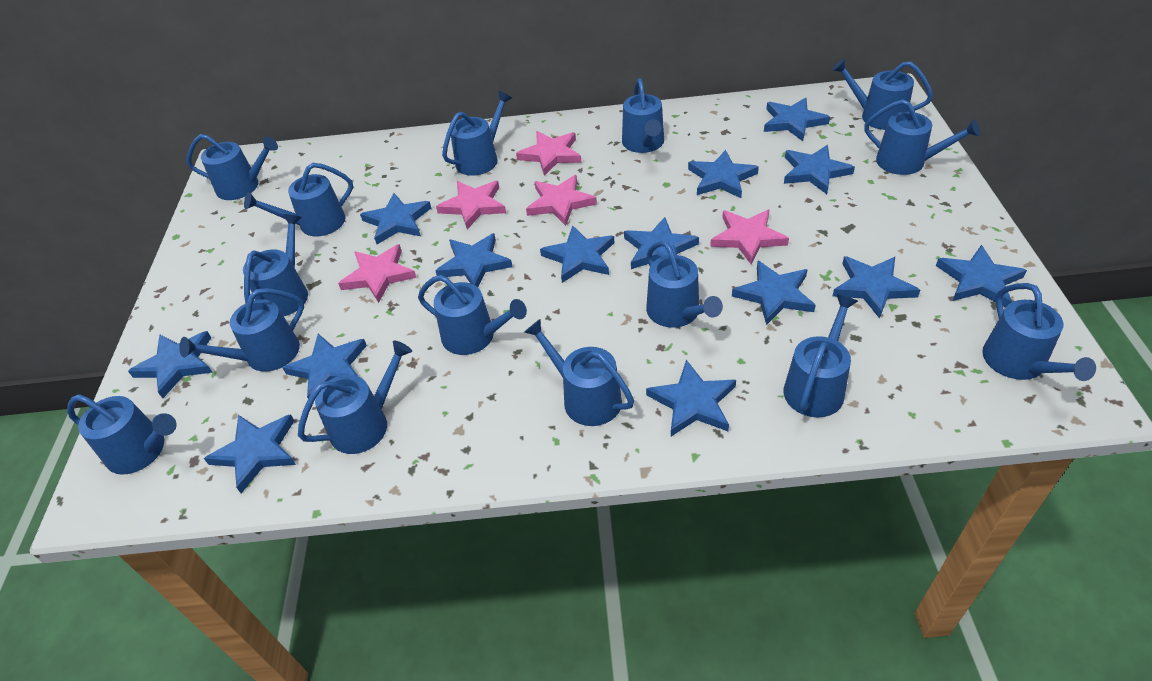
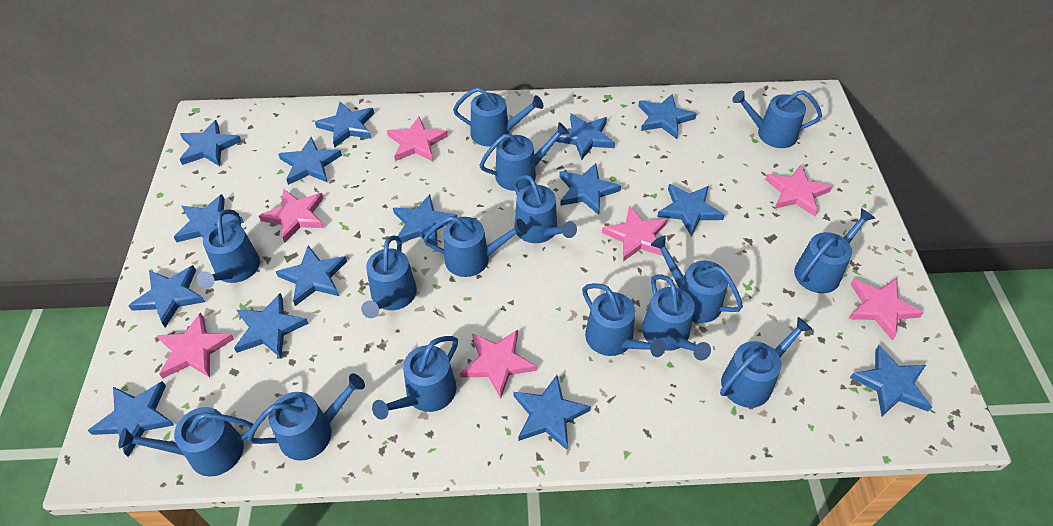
blue star: [128,331,213,398] [204,414,296,493] [282,334,367,398] [360,193,431,244] [436,233,512,287] [540,226,614,283] [624,217,699,269] [646,360,736,436] [688,150,759,198] [732,261,816,325] [764,97,830,141] [784,145,855,194] [833,256,920,319] [936,245,1027,308] = 14 -> [88,381,174,457] [128,265,205,328] [174,194,244,242] [180,120,242,166] [234,293,309,358] [275,245,347,306] [278,137,342,185] [315,102,374,147] [393,194,458,246] [513,375,591,451] [555,113,615,160] [559,163,621,215] [638,94,697,139] [657,184,725,237] [850,346,932,416] = 15
pink star: [338,244,416,303] [436,181,506,230] [516,131,582,176] [526,175,597,226] [710,209,789,265] = 5 -> [157,312,234,378] [259,189,324,243] [387,117,448,161] [460,330,537,398] [602,205,667,261] [765,165,832,217] [849,278,924,341] = 7

